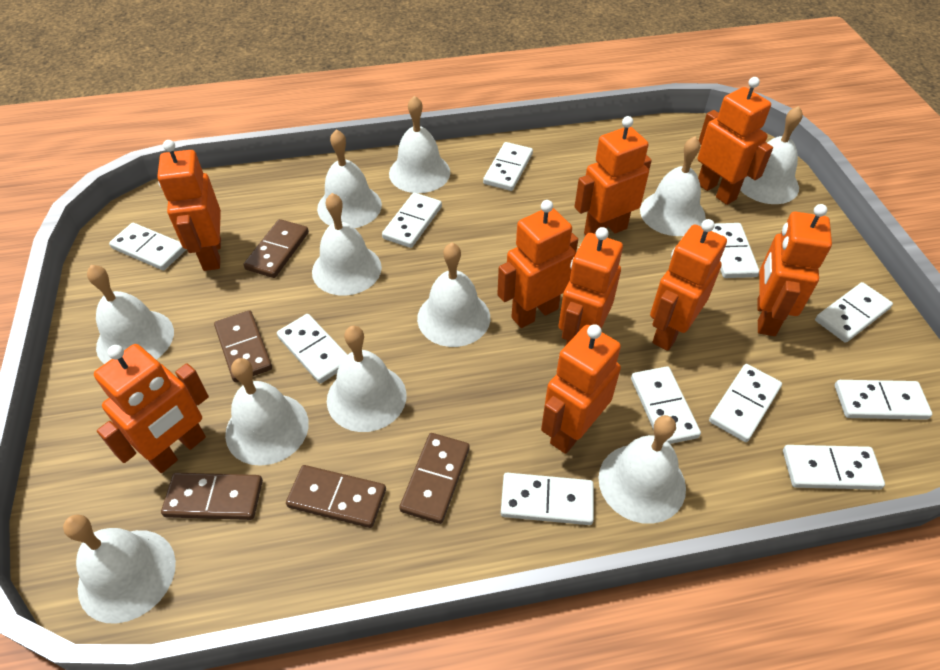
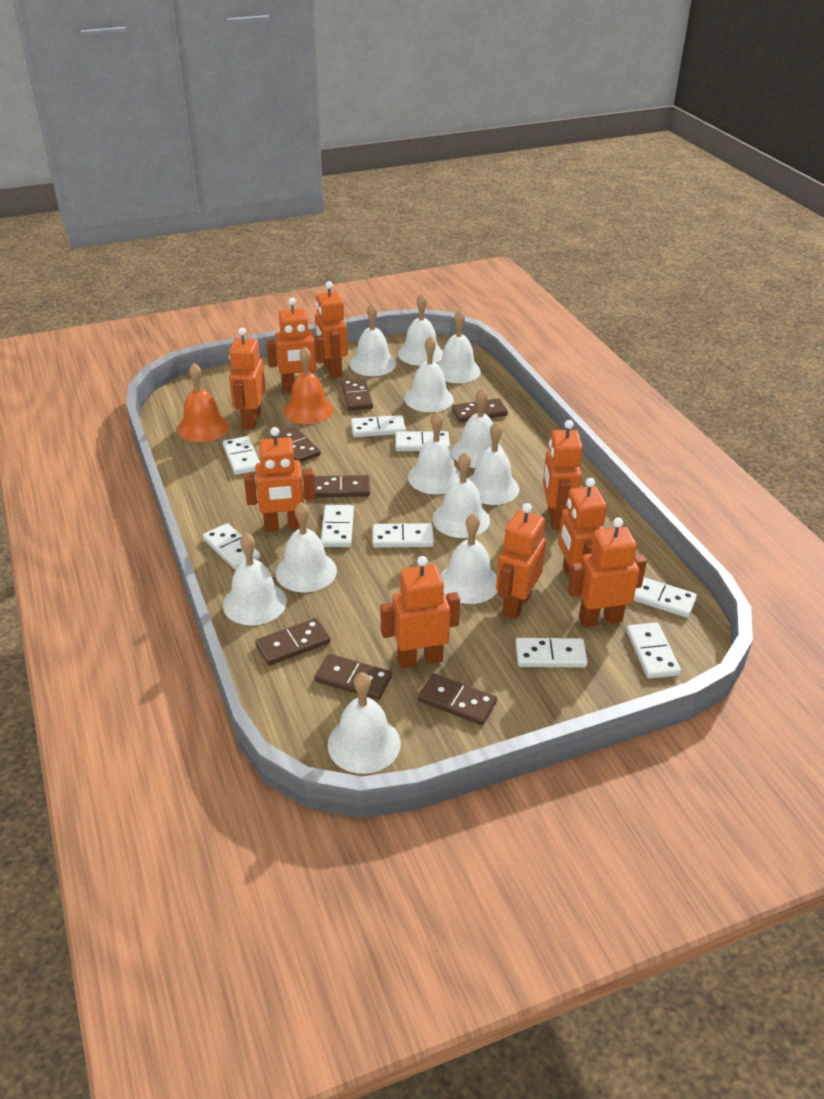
brown domino: [161,473,263,520] [214,310,272,382] [244,219,309,278] [286,465,386,528] [399,433,470,524] = 5 -> [255,618,330,666] [272,426,321,463] [314,475,370,498] [314,654,392,700] [341,378,373,411] [418,673,497,725] [452,398,508,423] = 7
orange bell: none = 0 -> [177,363,229,442] [284,346,334,424] = 2
white bell: [63,514,176,624] [87,265,174,364] [225,358,309,466] [312,193,382,296] [317,129,382,228] [327,326,407,432] [389,95,450,193] [417,243,490,347] [598,415,686,524] [640,136,706,236] [740,106,803,204] = 11 -> [223,533,287,625] [276,502,337,592] [328,672,401,774] [350,303,396,376] [398,293,443,366] [405,336,453,412] [408,412,461,494] [433,452,490,538] [438,310,481,383] [440,513,498,604] [452,387,504,468] [469,422,519,505] = 12
white domino: [109,223,186,271] [277,314,347,383] [382,193,442,248] [483,142,533,191] [501,473,594,525] [631,366,701,444] [709,364,782,442] [712,223,759,278] [783,445,885,490] [815,282,893,343] [835,380,932,420] = 11 -> [203,523,260,570] [223,436,260,475] [321,505,354,547] [351,415,406,437] [373,523,434,548] [395,431,450,451] [516,638,588,668] [626,622,681,679] [633,577,697,618] = 9

